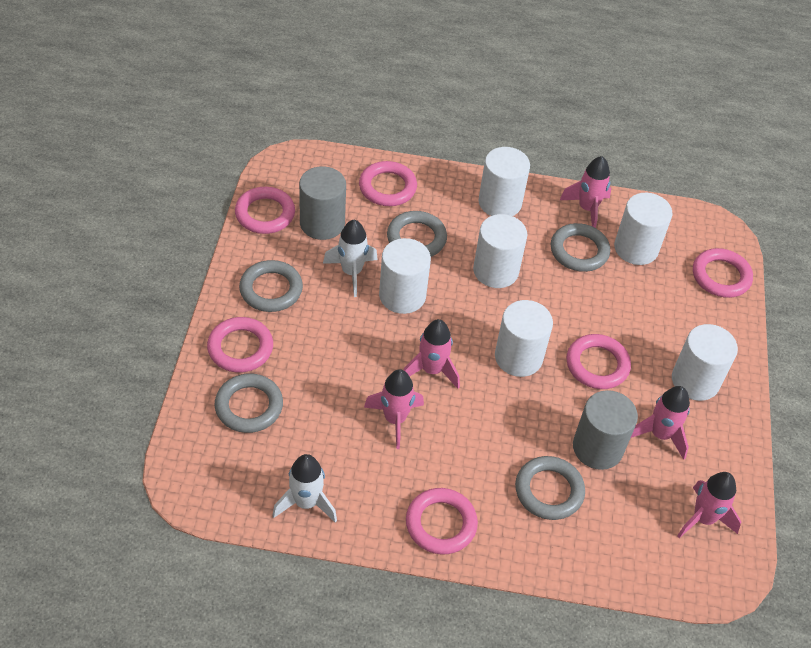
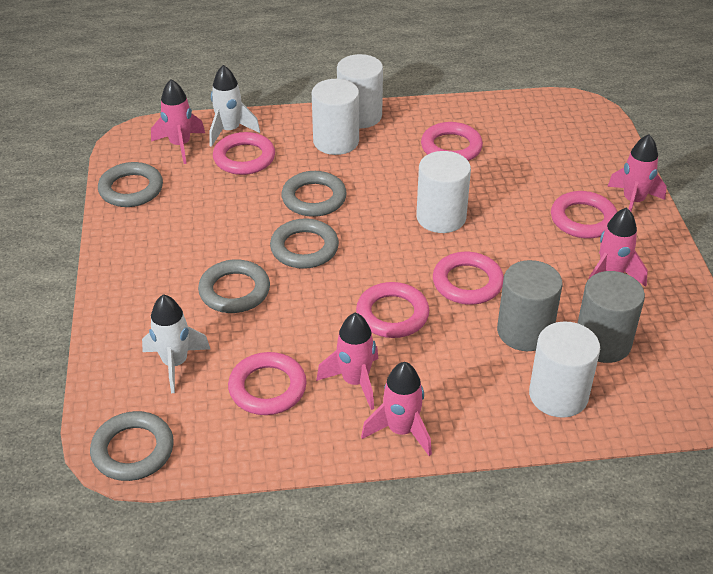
white cylinder: [379,238,431,314] [473,214,527,288] [478,147,530,216] [495,300,553,377] [614,193,672,265] [672,324,738,401] = 6 -> [312,79,359,155] [337,54,383,129] [416,151,471,233] [529,322,600,418] = 4

